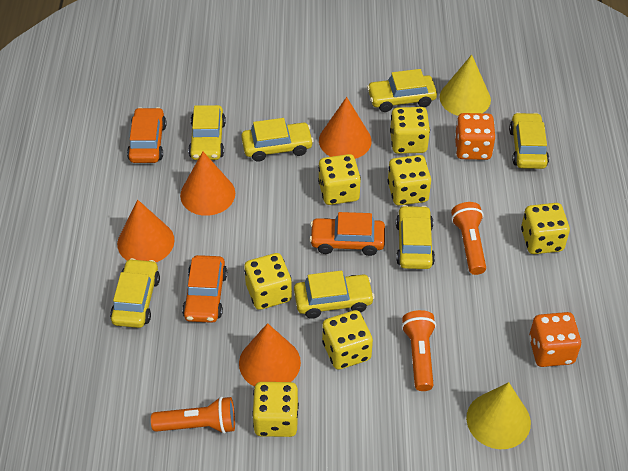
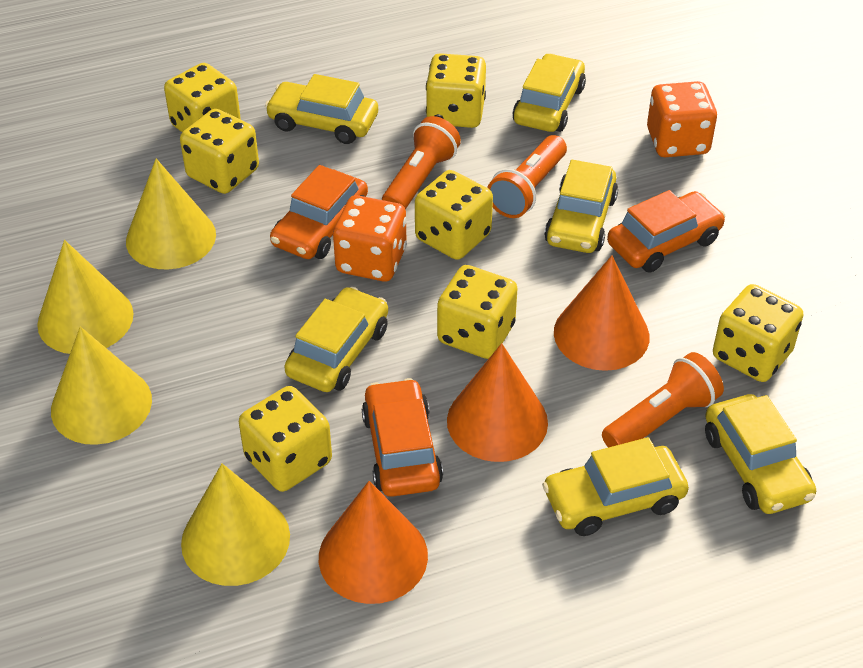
orange cone: [117,200,174,262] [180,152,235,216] [239,323,301,387] [319,97,372,159] = 4 -> [319,481,428,604] [447,343,548,462] [554,255,649,371] = 3
yellow car: [110,258,160,328] [188,105,226,160] [241,118,314,162] [294,270,375,319] [367,69,437,112] [396,205,435,269] [509,112,549,169] = 7 -> [265,74,378,144] [284,287,388,392] [513,53,586,132] [542,437,689,536] [544,160,618,253] [705,394,816,514] = 6
yellow cone: [440,55,491,116] [466,382,531,449] = 2 -> [37,240,134,354] [51,327,152,445] [126,158,216,269] [181,464,290,586] = 4

